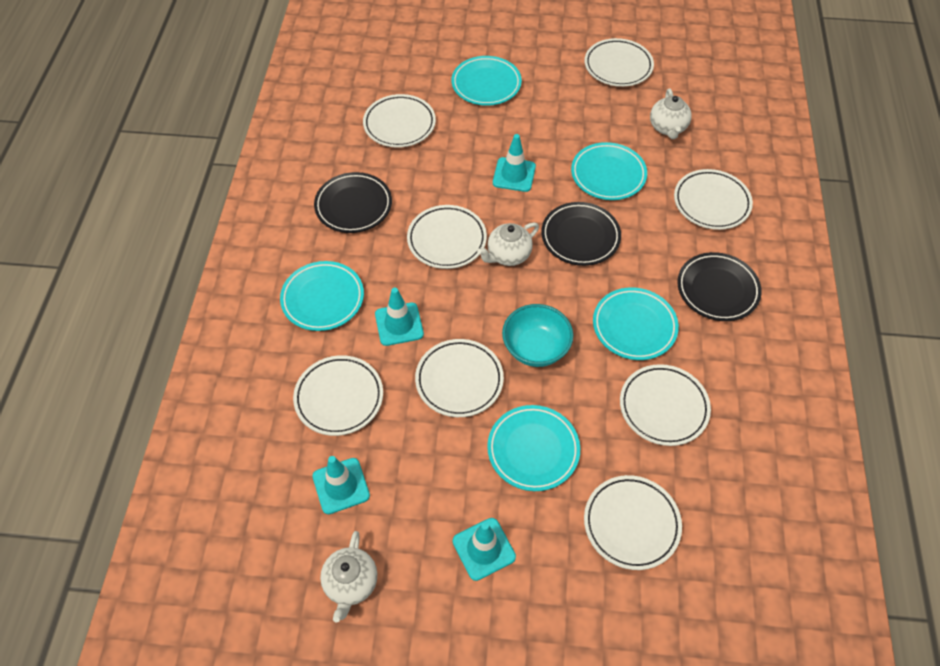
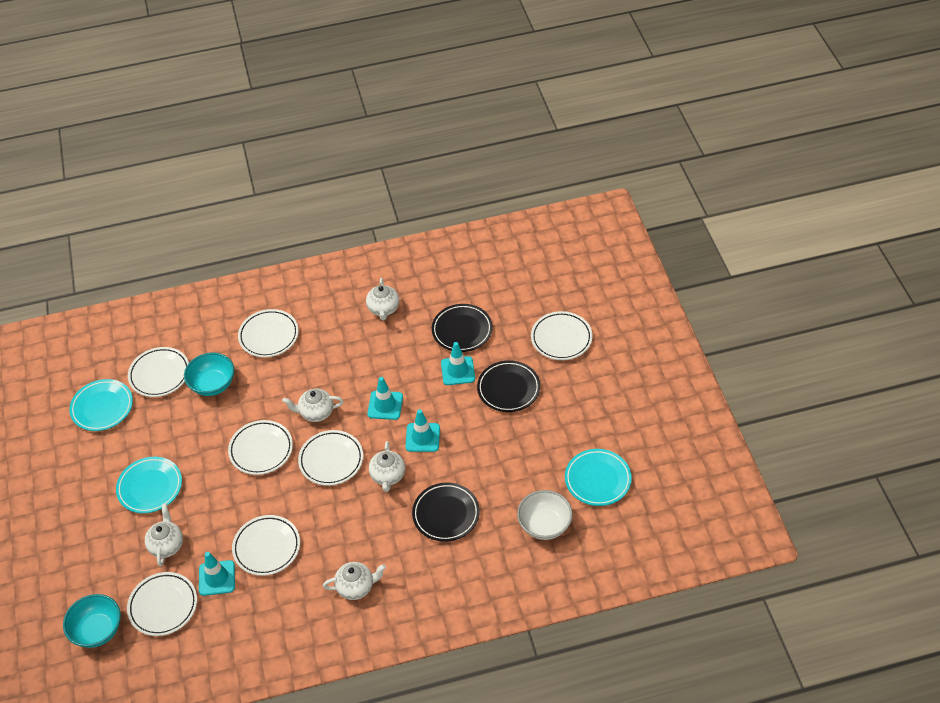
turquoise bowl: [502,304,573,367] = 1 -> [63,594,121,648] [184,352,234,396] = 2
turquoise plate: [280,261,364,331] [452,56,522,106] [487,405,580,491] [571,142,647,200] [593,287,679,360] = 5 -> [69,379,133,431] [116,457,182,513] [565,449,632,506] = 3
white bowl: none = 0 -> [517,490,573,540] = 1
white plate: [293,355,383,436] [363,94,436,148] [407,205,487,269] [415,339,504,417] [584,475,682,570] [585,38,654,87] [620,364,711,446] [674,169,753,230] = 8 -> [127,572,197,636] [128,347,189,397] [228,420,293,475] [232,515,300,576] [238,309,299,357] [298,430,363,486] [531,311,593,360] = 7
white teapot: [320,531,377,623] [477,222,539,266] [650,89,692,139] = 3 -> [145,503,183,566] [282,389,344,422] [323,562,386,600] [366,278,399,320] [369,441,405,492] = 5

